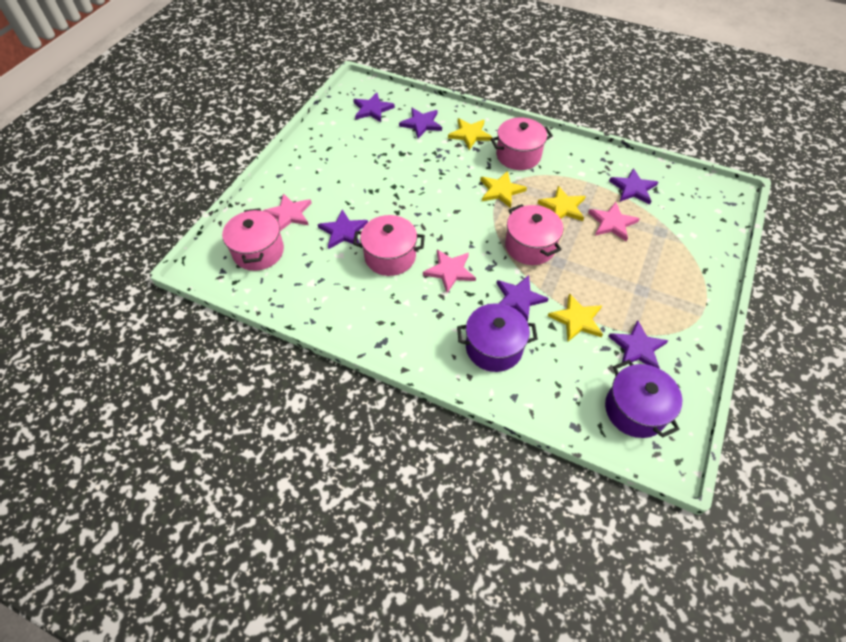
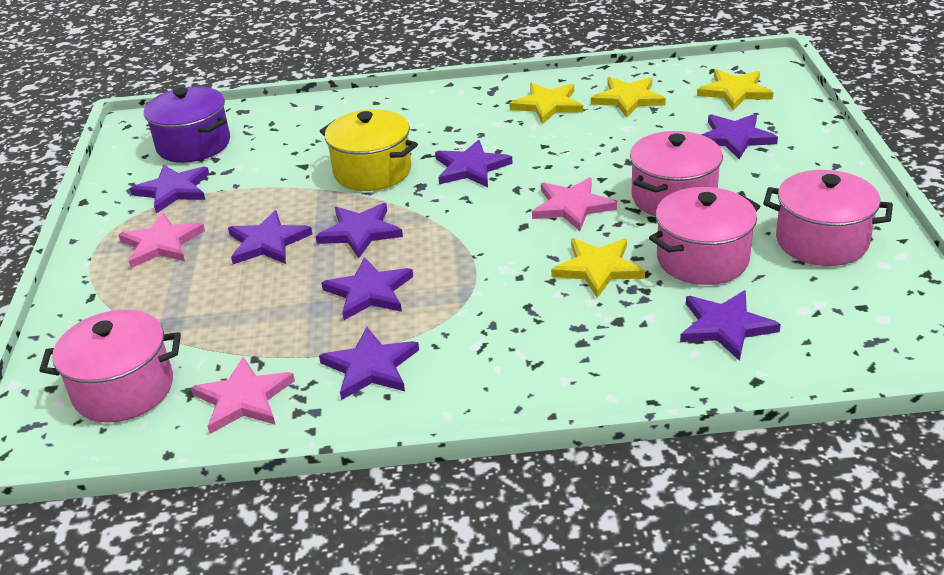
purple pot: [457,303,538,372] [605,360,682,438] = 2 -> [144,86,230,163] = 1
purple star: [318,210,368,249] [353,93,395,122] [399,108,442,139] [496,275,549,322] [608,320,669,369] [609,168,658,205] = 6 -> [130,164,209,213] [228,210,313,264] [316,203,403,258] [319,327,419,400] [322,257,413,320] [435,140,513,187] [680,290,781,361] [701,114,778,159] = 8
yellow pot: none = 0 -> [320,109,418,191] = 1

